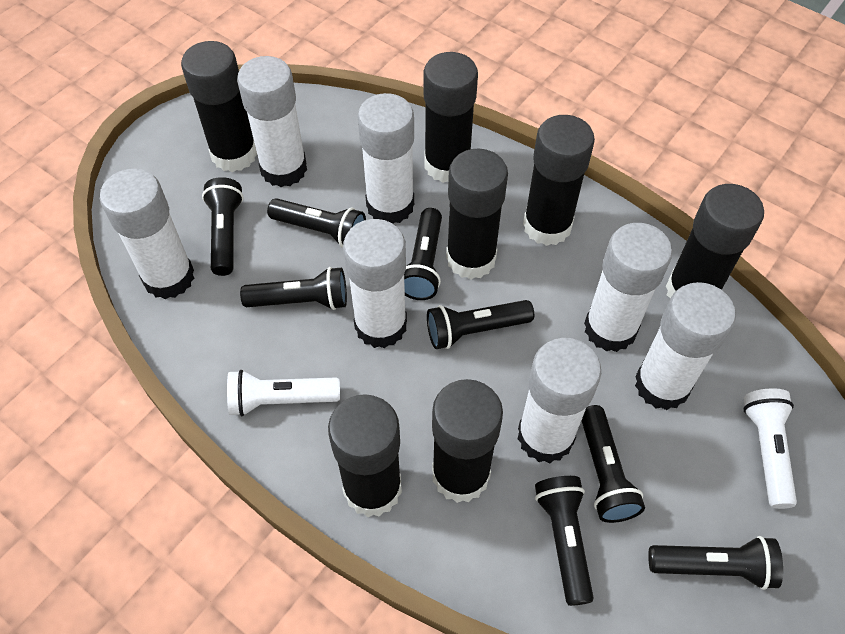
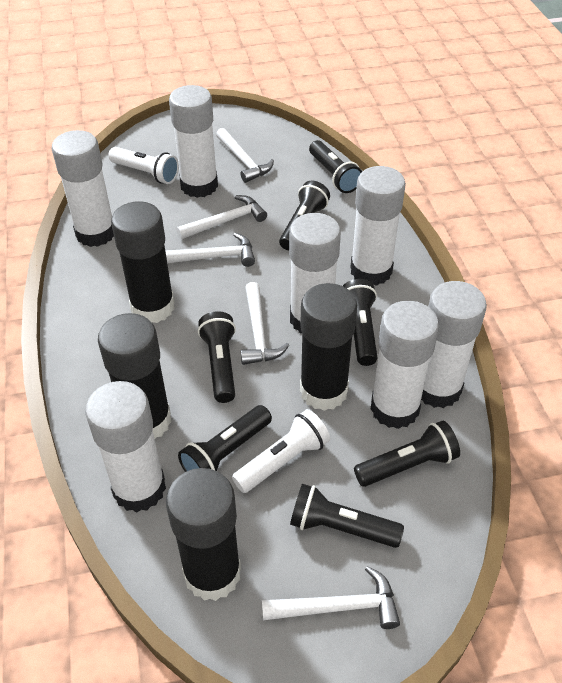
black flashlight: [202,177,243,276] [240,267,347,310] [267,198,366,248] [404,208,442,300] [427,300,534,349] [535,476,594,606] [581,405,645,523] [648,536,783,590] = 8 -> [178,405,272,472] [198,311,236,403] [279,181,330,250] [290,484,404,548] [309,140,362,193] [343,279,377,366] [354,421,460,487] = 7
black glue stick: [181,41,257,172] [328,394,402,517] [424,52,478,183] [432,379,503,503] [446,148,508,279] [523,115,595,246] [666,184,764,299] = 7 -> [98,313,171,439] [111,201,175,323] [166,468,241,601] [300,283,357,411] = 4
white hammer: none = 0 -> [165,233,255,267] [176,195,267,239] [216,128,274,183] [240,282,289,365] [262,566,400,629] = 5

